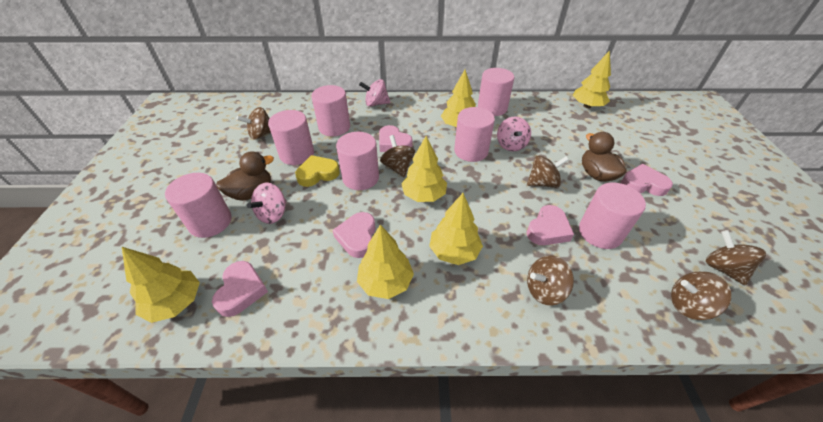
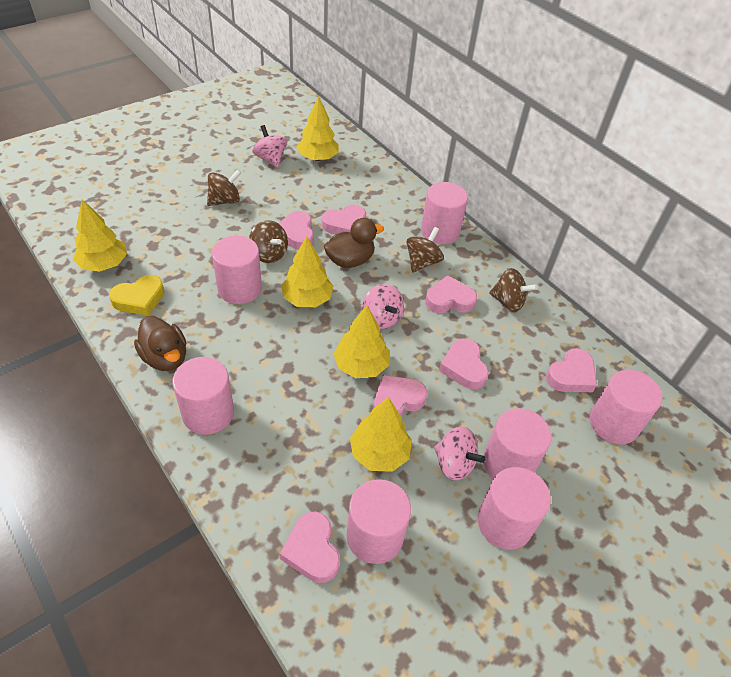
brown spinning top: [237,107,271,140] [380,135,415,177] [527,156,569,188] [527,255,574,305] [671,271,731,320] [706,230,766,286] = 6 -> [207,170,241,206] [249,220,288,263] [406,227,444,273] [489,268,538,312] = 4
pink heart: [212,261,268,317] [332,212,376,258] [379,125,413,152] [526,205,574,245] [621,164,673,196] = 5 -> [278,211,314,250] [280,511,340,583] [322,205,366,234] [373,375,427,417] [425,275,477,313] [439,338,489,389] [546,348,597,392] = 7
yellow tree: [122,247,200,323] [357,225,414,299] [401,136,447,202] [429,193,483,265] [441,70,476,128] [573,50,611,108] = 6 -> [73,199,127,272] [281,236,333,307] [297,96,338,161] [333,305,389,378] [350,397,412,472] = 5

